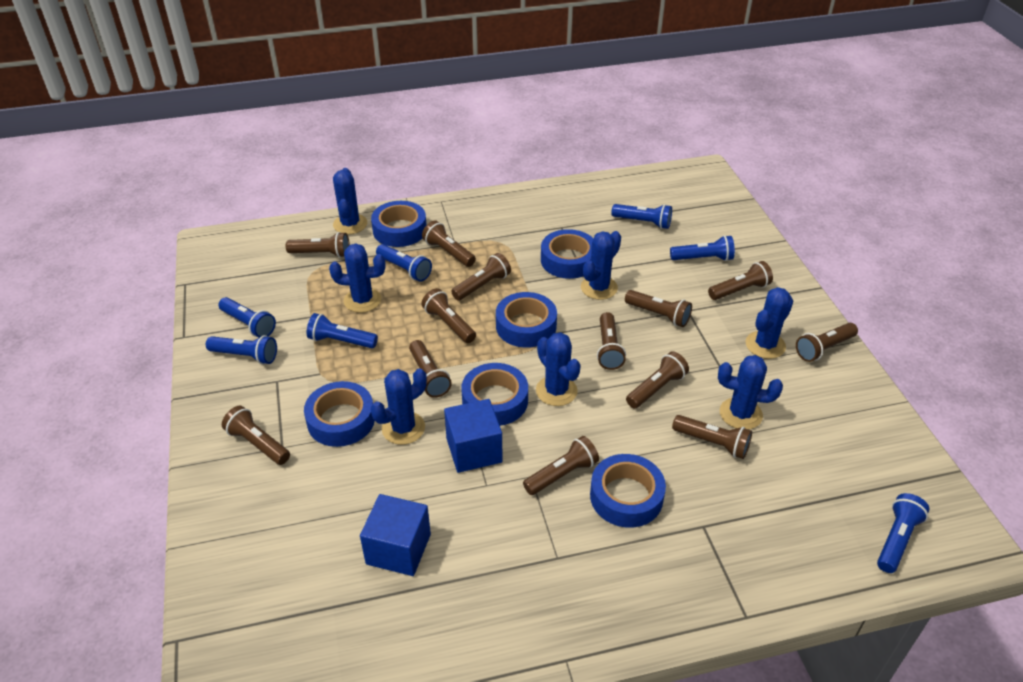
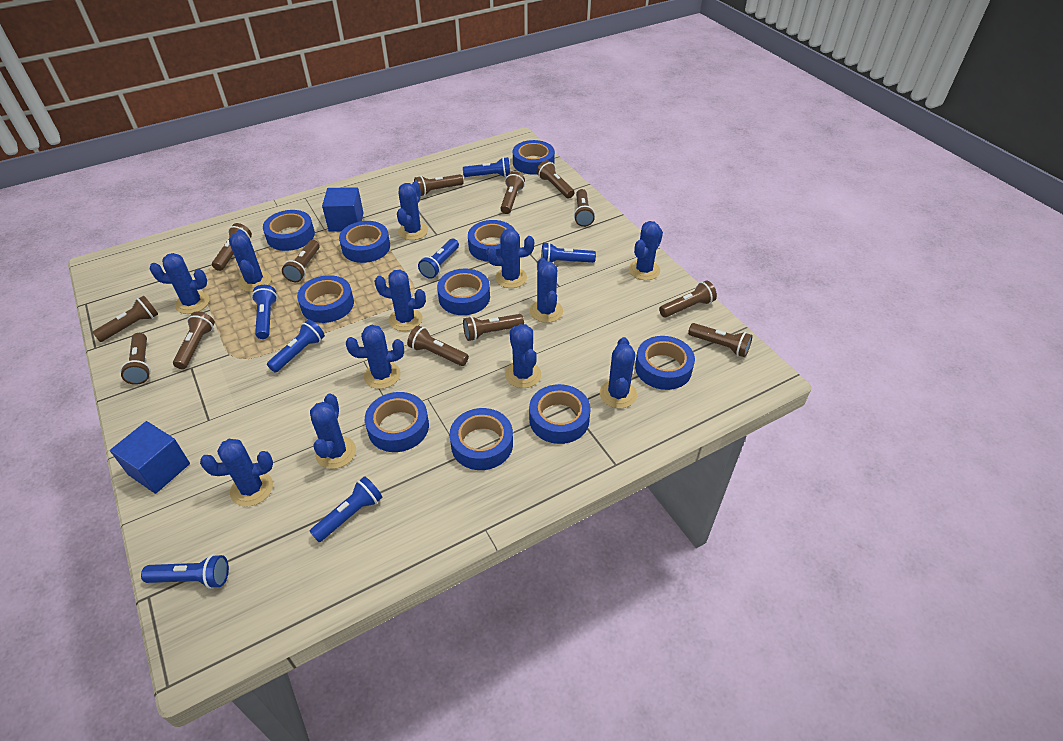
blue cactus: [329,244,385,313] [333,168,367,234] [371,368,427,445] [536,332,581,406] [581,231,621,300] [718,355,783,430] [746,287,793,359] = 7 -> [150,253,210,314] [200,439,273,507] [229,229,271,292] [310,394,356,469] [346,325,404,389] [374,269,426,331] [397,182,428,240] [486,228,534,288] [505,324,541,388] [530,258,563,323] [600,337,637,408] [629,221,663,280] = 12
blue tape: [304,381,375,447] [371,201,426,247] [461,363,528,426] [496,292,557,348] [541,229,594,279] [590,454,666,528] = 6 -> [263,210,315,251] [297,275,354,323] [339,221,390,263] [365,392,429,452] [437,268,490,315] [449,408,513,470] [468,220,514,262] [513,140,555,175] [529,384,591,444] [635,336,695,390] = 10

